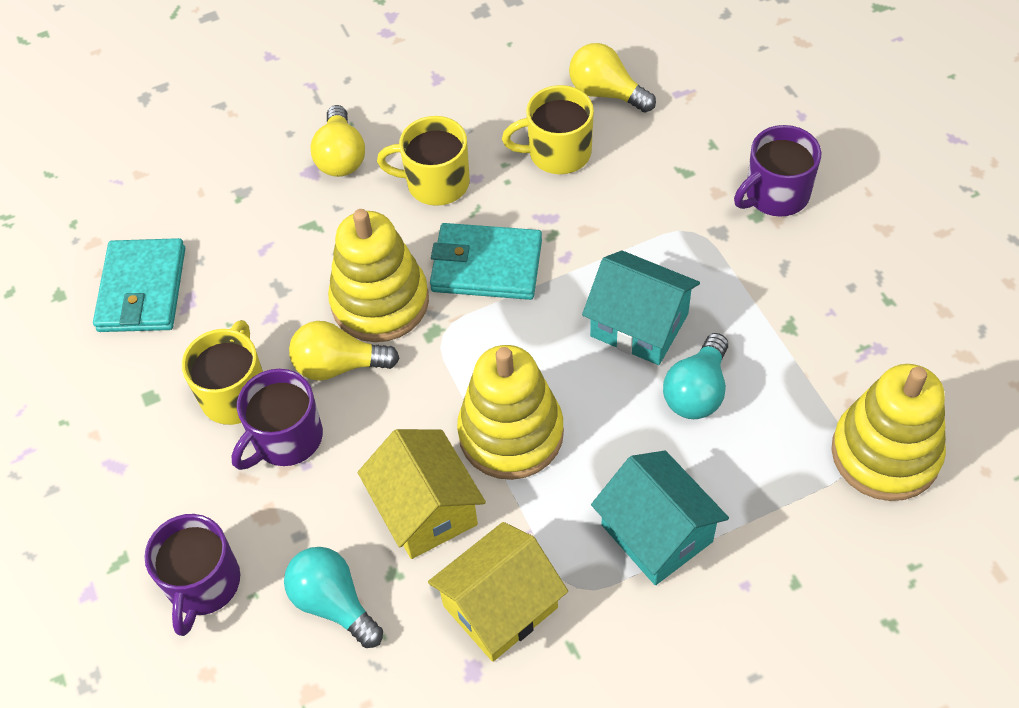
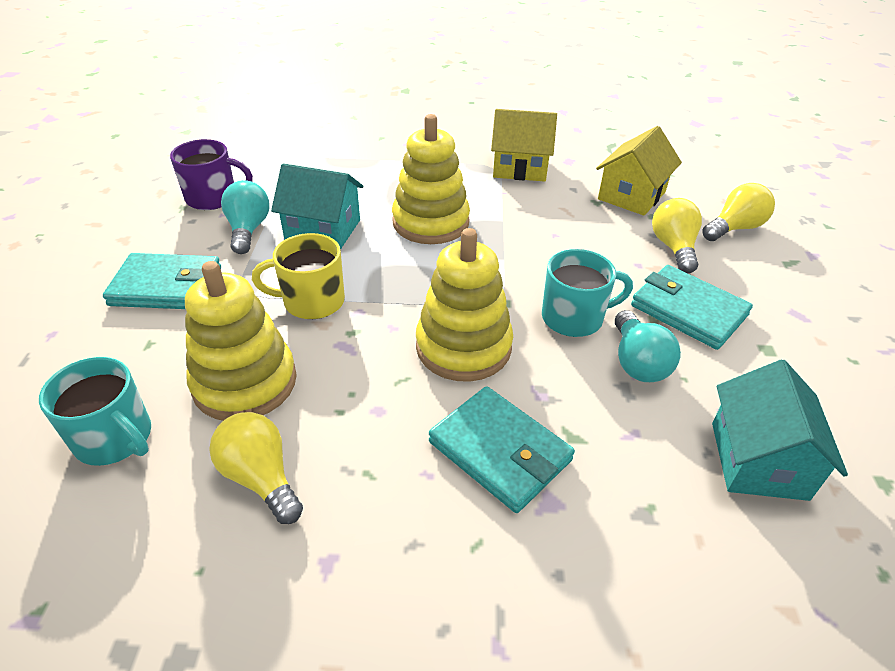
purple mug: [144,514,240,636] [231,369,323,470] [734,125,821,217] = 3 -> [170,139,253,210] = 1
turquoise mug: none = 0 -> [39,357,151,466] [542,249,633,337] = 2
turquoise wallet: [93,238,185,332] [430,223,542,300] = 2 -> [103,253,221,309] [429,386,575,513] [631,265,753,350] = 3
yellow mug: [182,320,263,425] [377,116,470,206] [502,85,594,174] = 3 -> [252,233,345,319] = 1

